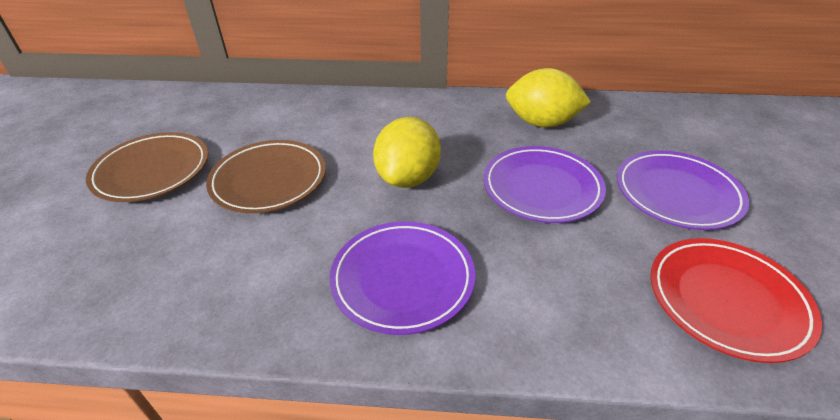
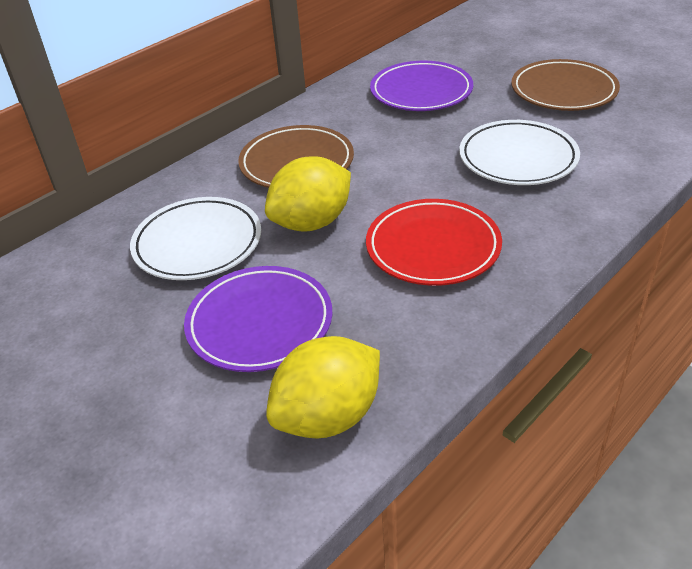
purple plate: [329,221,475,335] [483,146,606,223] [617,150,749,230] = 3 -> [184,266,333,372] [370,61,473,111] = 2
white plate: none = 0 -> [130,197,261,280] [459,120,580,185] = 2

